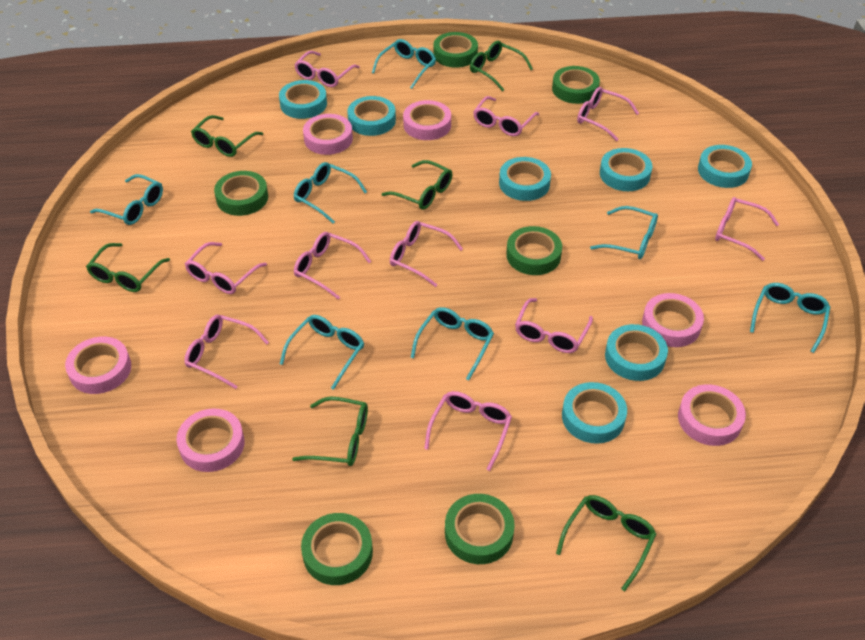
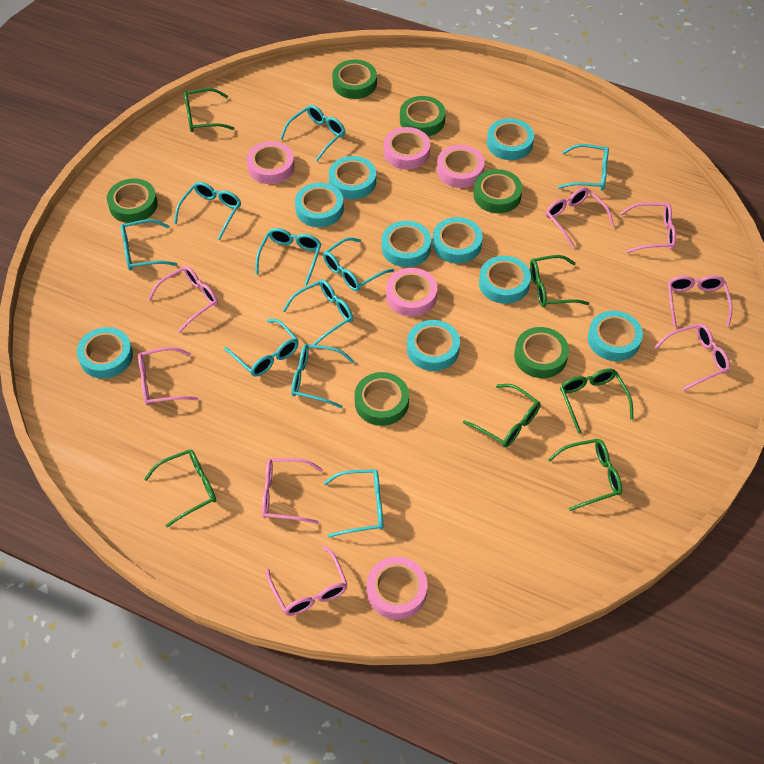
pink glasses: [184,315,269,389] [185,242,267,294] [294,51,360,87] [294,232,371,299] [390,221,463,287] [424,391,512,471] [473,96,539,136] [515,298,593,353] [577,87,639,141] [715,197,779,261] = 10 -> [138,347,198,406] [148,266,218,333] [262,458,323,524] [266,545,348,616] [546,187,614,248] [620,202,676,253] [654,323,730,391] [668,275,732,327] = 8
pink tape: [65,337,131,394] [176,408,245,472] [303,114,353,155] [403,100,451,140] [642,293,704,347] [678,384,746,446] = 6 -> [246,141,295,184] [367,557,427,619] [384,127,430,169] [386,268,437,316] [437,145,485,188] = 5
turquoise glasses: [90,174,163,225] [280,315,364,390] [293,162,367,224] [372,39,436,89] [411,307,494,380] [590,206,658,259] [750,283,830,353] = 7 -> [121,219,177,271] [174,182,241,240] [224,319,299,377] [255,228,321,285] [280,105,345,162] [282,279,353,345] [291,344,355,408] [323,237,394,291] [324,469,383,538] [558,144,609,190] = 10
turquoise tape: [279,80,327,119] [347,96,396,136] [499,157,551,201] [562,382,627,444] [600,148,653,191] [605,324,668,381] [698,145,752,188] = 7 -> [77,327,133,379] [295,183,344,227] [329,156,376,199] [382,221,431,267] [407,320,460,371] [432,217,483,263] [479,256,531,304] [487,118,534,160] [588,311,643,361] = 9

